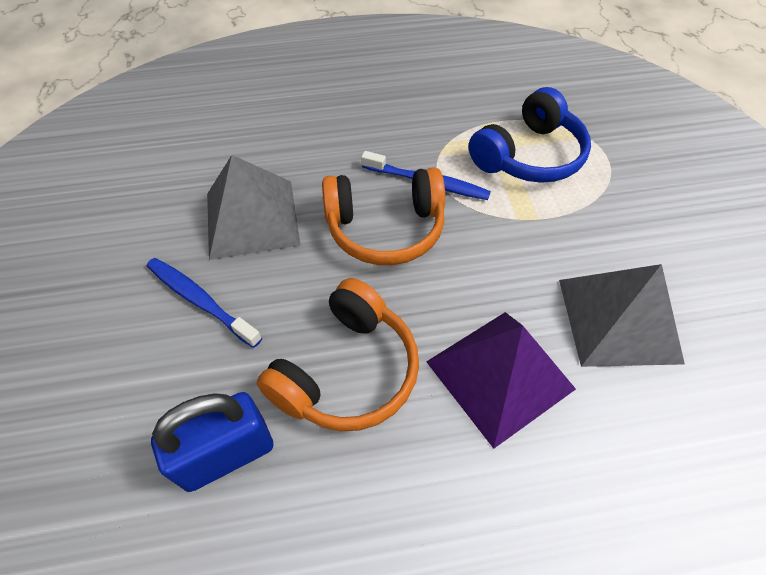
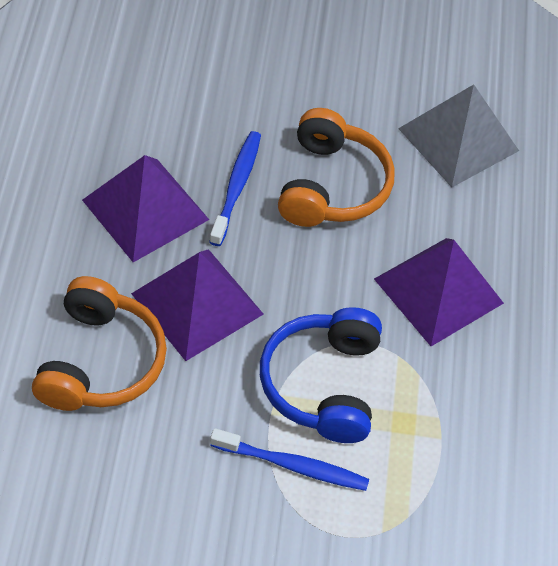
blue padlock: [151,392,274,492] = 1 -> none = 0
grey pyramid: [207,155,300,260] [559,264,685,367] = 2 -> [398,84,519,187] = 1
purple pyramid: [426,312,576,449] = 1 -> [82,155,209,262] [131,249,264,361] [374,238,504,346] = 3

